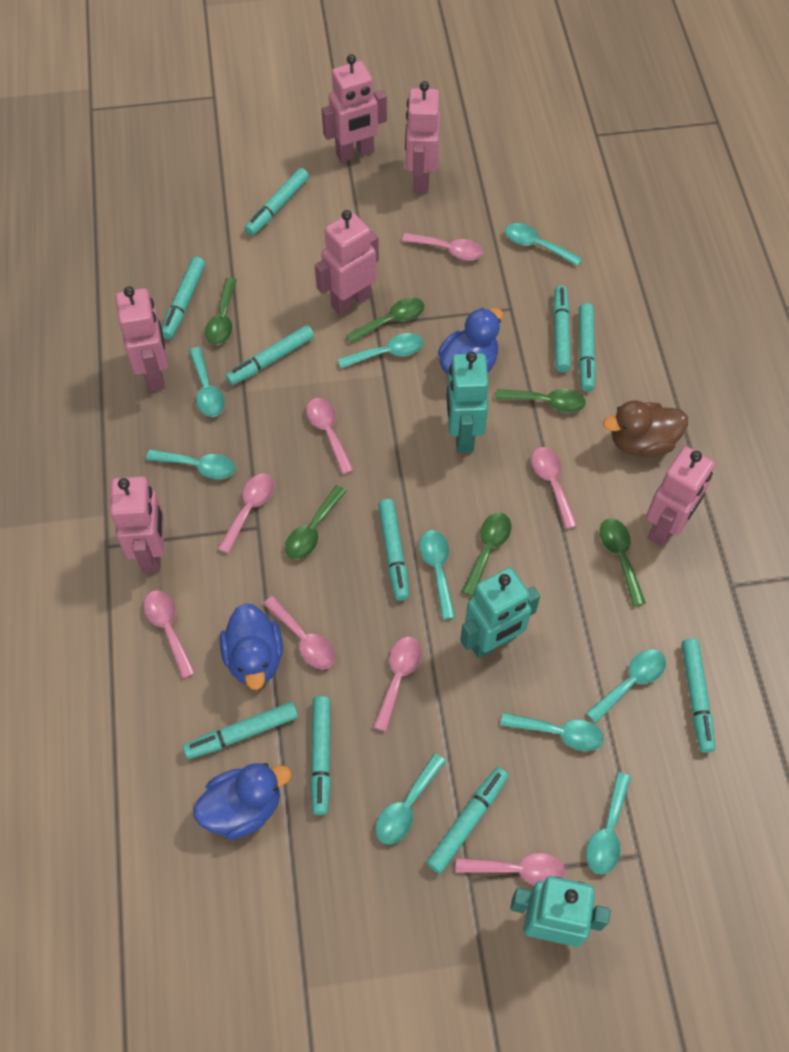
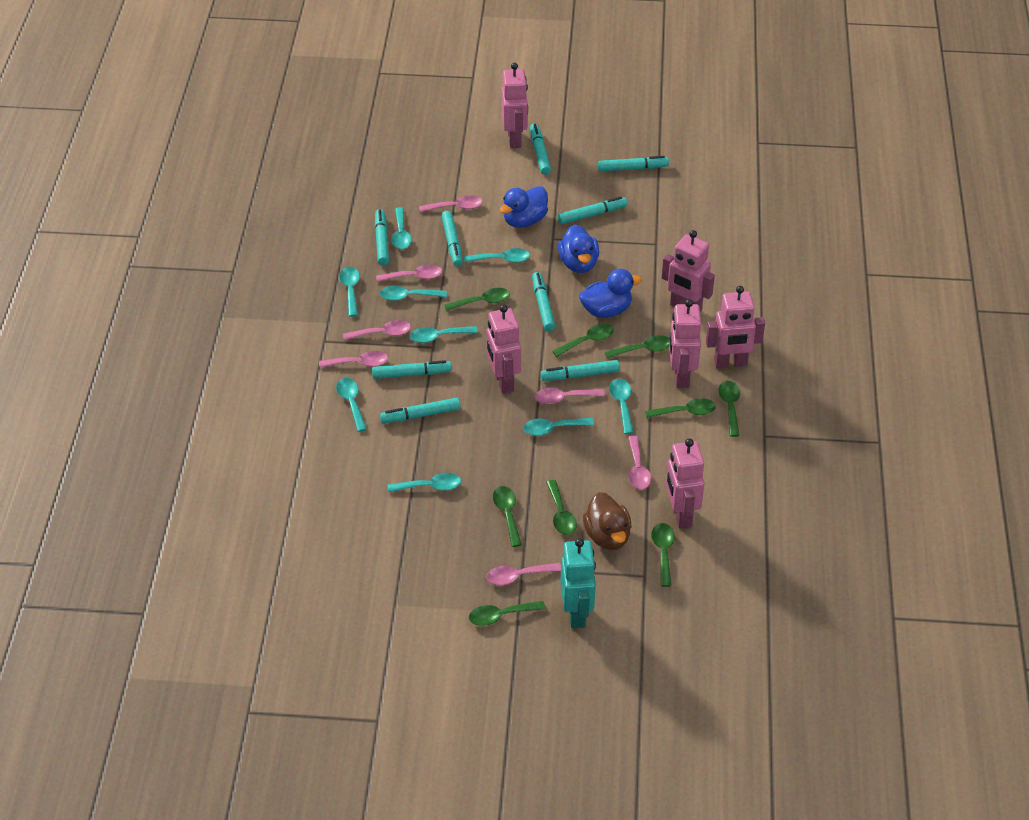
green spoon: [205,278,237,345] [285,485,347,559] [346,297,424,344] [462,513,511,597] [495,389,586,412] [600,519,646,606] = 6 -> [444,288,510,311] [469,601,546,626] [493,486,522,547] [546,480,577,535] [552,324,614,357] [605,335,670,358] [645,398,716,418] [651,523,675,587] [719,381,740,437] = 9
pink spoon: [144,590,195,679] [217,473,274,554] [263,596,335,669] [306,398,354,475] [373,637,422,732] [402,233,484,260] [456,853,565,885] [531,447,578,529] = 8 -> [319,351,388,368] [343,320,411,340] [376,264,442,282] [419,195,483,212] [487,563,561,585] [535,388,605,404] [628,436,651,489] = 7
turquoise marker: [162,257,205,339] [183,702,298,759] [225,325,314,385] [245,168,309,236] [310,696,331,815] [378,499,409,601] [426,767,508,874] [553,286,571,372] [579,303,596,391] [682,639,715,753] = 10 -> [372,360,452,379] [375,209,389,265] [380,398,461,423] [441,211,463,266] [530,124,551,175] [532,272,555,331] [540,360,620,381] [558,196,627,224] [598,156,669,172] = 9
turquoise robot: [447,351,489,453] [460,567,540,658] [510,876,611,947] = 3 -> [560,538,596,628] = 1

